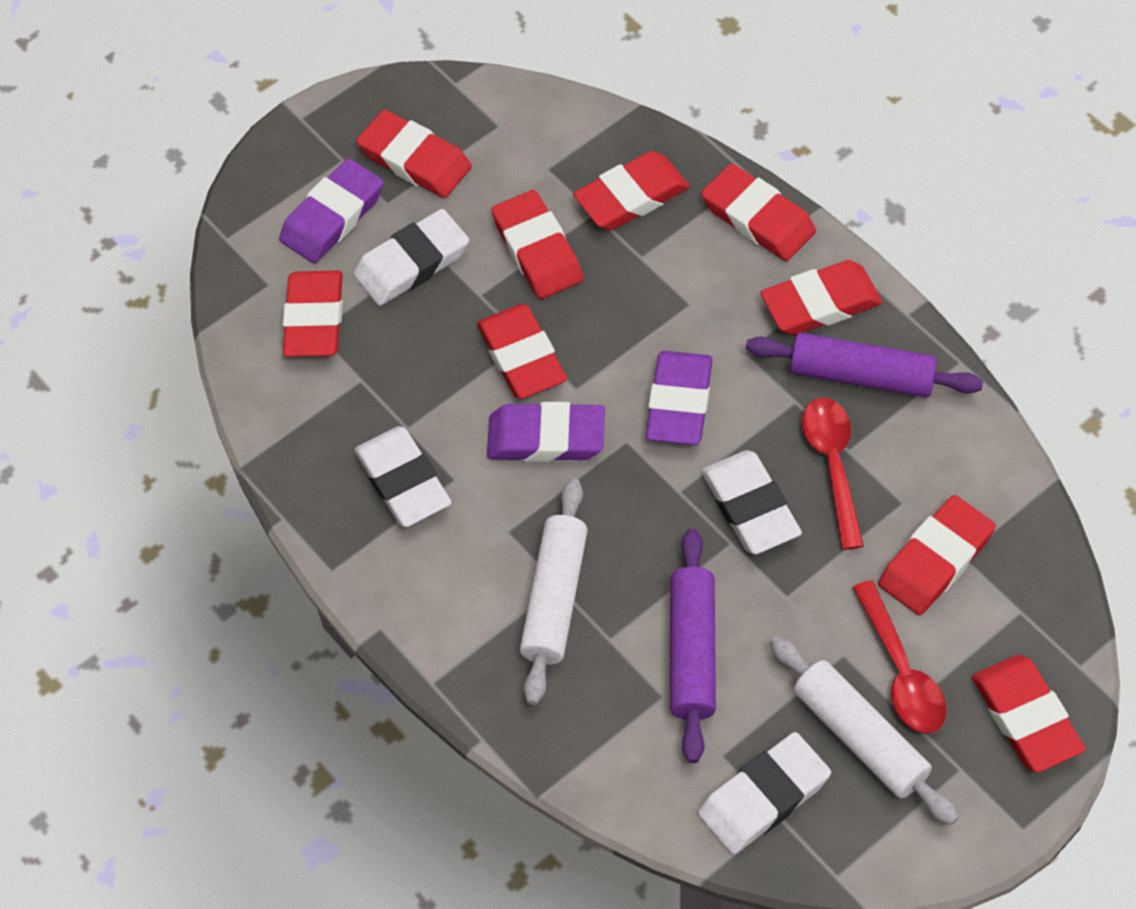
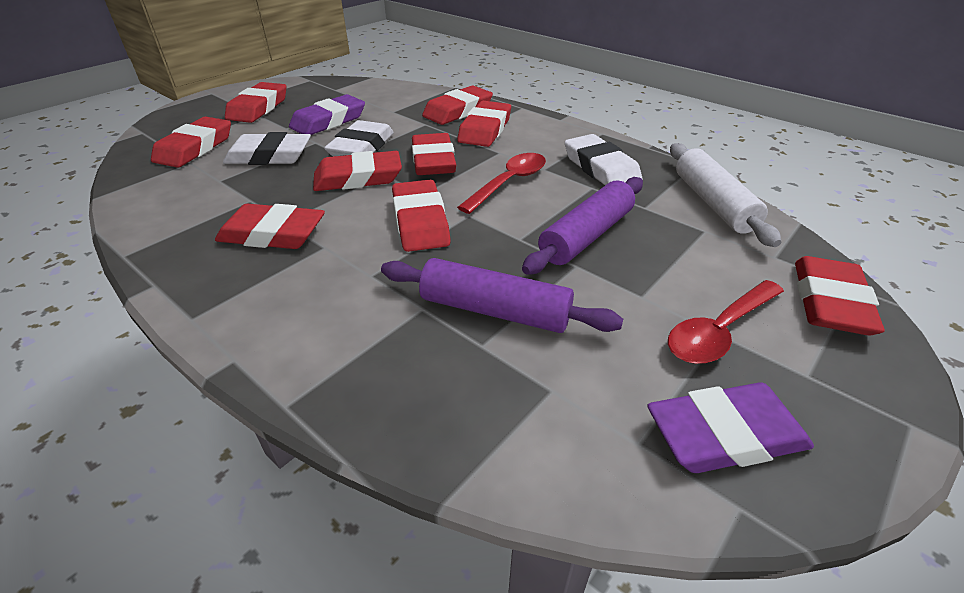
purple eraser: [279,159,384,263] [487,402,605,462] [646,351,713,445] = 3 -> [289,94,365,135] [647,382,814,473] = 2
white eraser: [353,209,469,306] [355,426,451,527] [698,732,831,854] [701,450,802,554] = 4 -> [223,132,311,165] [324,120,394,156] [565,134,643,185] = 3
white rolling pin: [520,479,588,705] [770,636,958,825] = 2 -> [670,143,781,247] = 1

